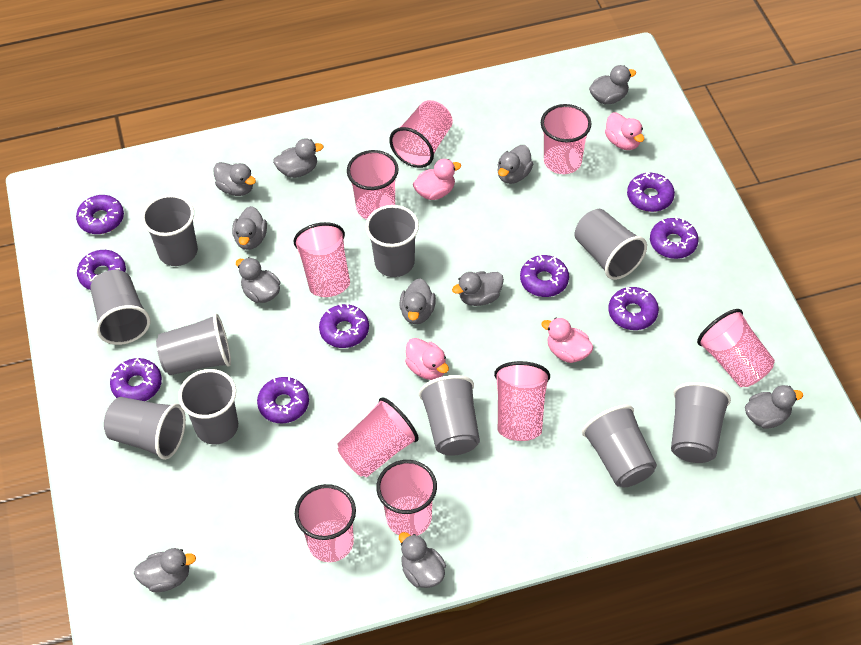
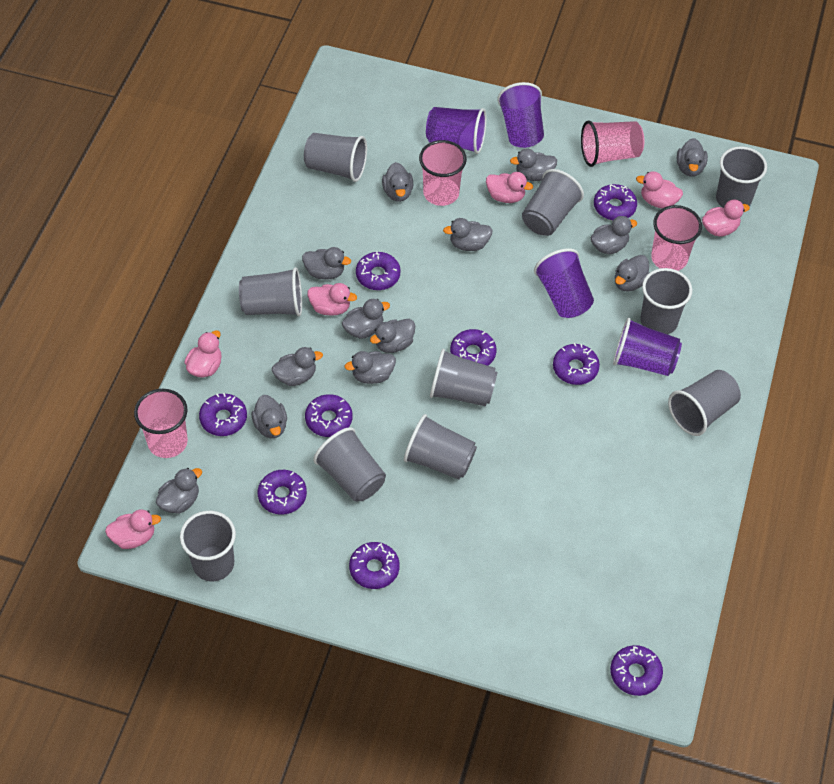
grey duck: [134,548,196,592] [213,162,256,196] [232,206,267,250] [236,257,280,303] [273,138,323,178] [399,279,436,324] [399,532,446,588] [452,271,504,306] [497,145,533,184] [589,65,636,104] [745,385,803,429] = 11 -> [156,468,202,514] [251,395,287,438] [272,347,323,386] [302,247,351,280] [342,299,390,339] [345,351,396,384] [370,319,415,353] [382,162,413,202] [443,218,493,251] [510,149,557,181] [591,216,637,254] [615,255,650,292] [677,138,708,177] = 13
pink cup: [293,222,350,297] [295,484,356,562] [337,397,419,477] [347,150,399,220] [376,460,437,536] [389,100,453,168] [494,361,550,441] [541,104,591,174] [697,309,775,387] = 9 -> [134,389,188,458] [419,140,467,206] [581,120,644,167] [651,205,702,271] = 4
pink duck: [405,338,449,380] [413,159,461,200] [541,318,593,363] [605,112,644,150] = 4 -> [105,510,161,549] [184,330,221,378] [307,283,357,316] [486,172,533,203] [636,171,683,209] [702,199,750,237] = 6
purple cup: none = 0 -> [426,107,486,154] [497,82,544,148] [534,248,594,318] [613,318,682,376] = 4

